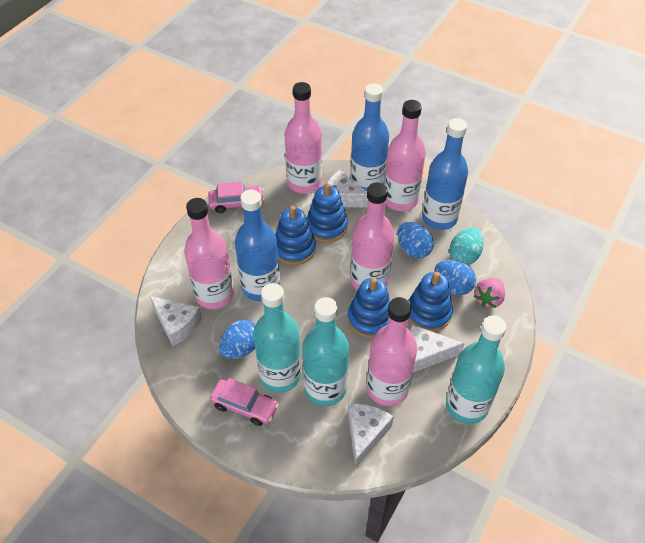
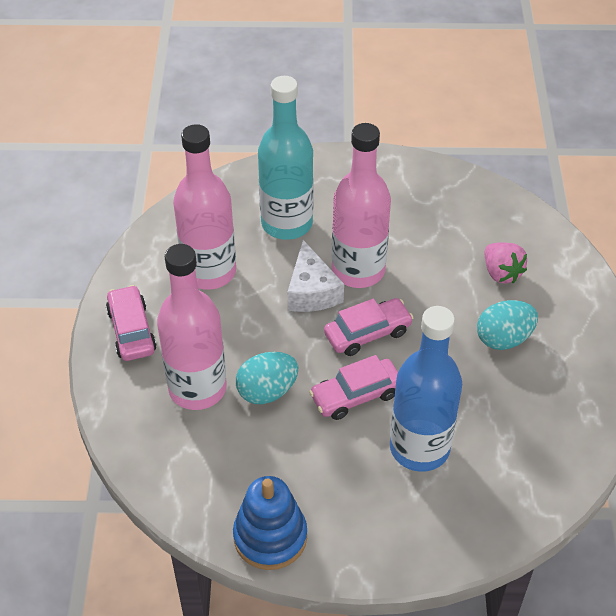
blue bottle: [235,190,280,301] [350,83,389,191] [422,118,468,230] = 3 -> [390,306,462,472] = 1
blue egg: [219,320,256,359] [397,222,434,258] [434,260,476,295] = 3 -> none = 0
blue stacking toy: [275,206,316,265] [307,183,348,242] [347,277,390,338] [408,272,453,332] = 4 -> [233,476,307,570] = 1
pink bottle: [184,198,234,309] [285,82,322,193] [351,182,394,290] [367,297,417,406] [384,100,426,211] = 5 -> [157,244,227,410] [173,124,236,290] [332,123,391,288] = 3
pink car: [208,182,265,213] [210,378,279,426] = 2 -> [106,285,157,361] [309,355,398,420] [324,298,414,356] = 3
turquoise bottle: [253,283,301,393] [302,297,349,406] [446,316,506,424] = 3 -> [258,76,314,240] = 1
turquoise egg: [450,228,484,265] = 1 -> [236,352,298,404] [477,300,538,350] = 2
white cheese: [150,296,202,346] [327,170,368,208] [348,404,394,468] [410,325,464,373] = 4 -> [287,240,344,312] = 1

